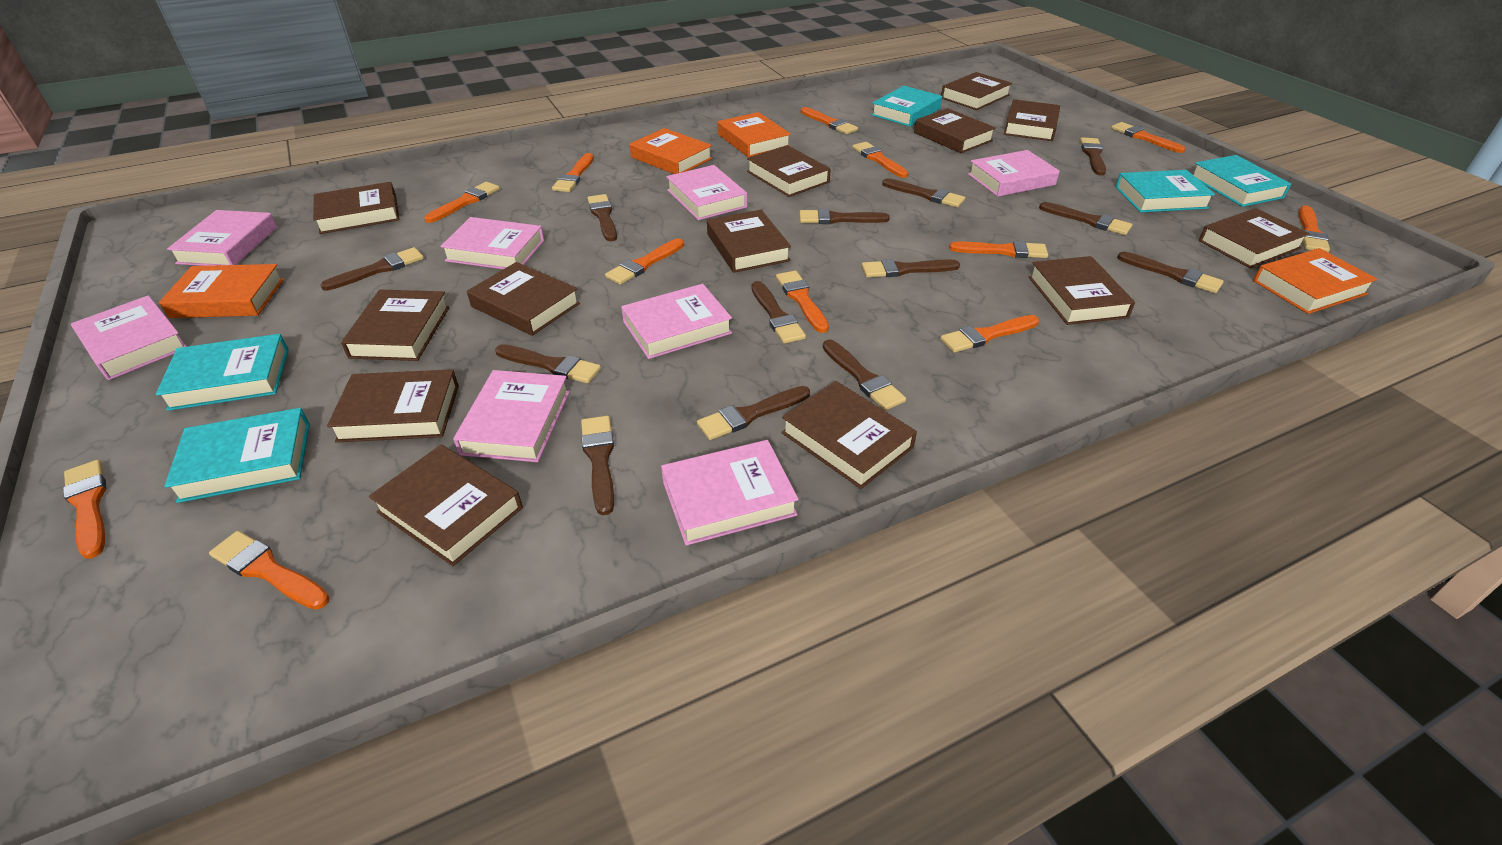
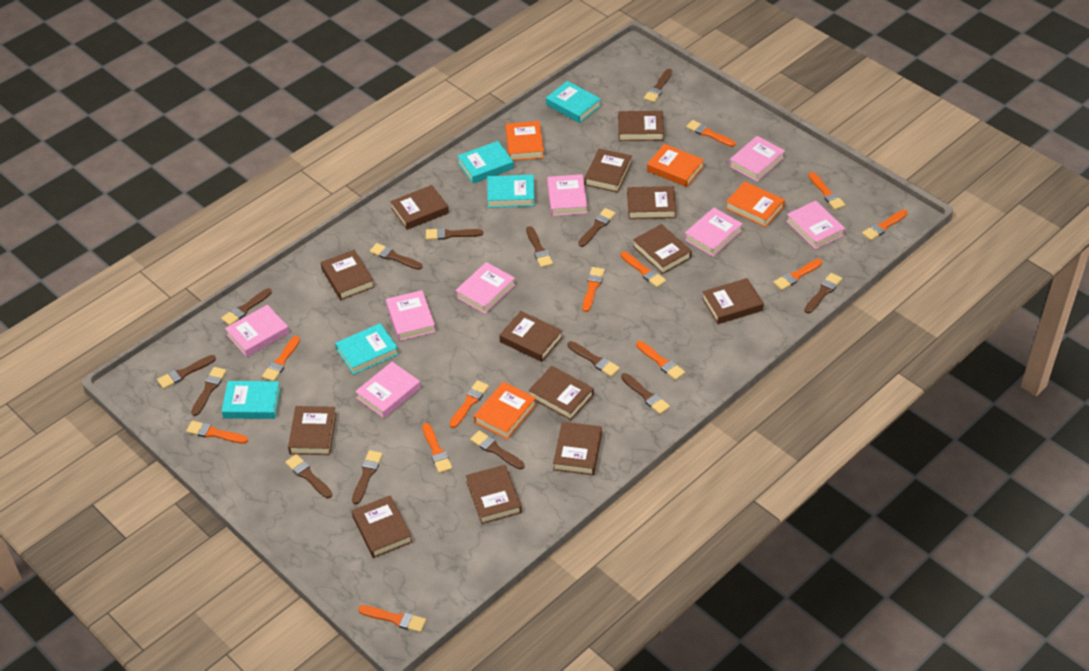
brown brush: [321,247,424,291] [495,344,601,383] [581,416,614,515] [587,194,617,241] [697,386,810,440] [751,281,806,344] [799,209,890,224] [823,340,906,410] [861,259,960,278] [882,178,965,208] [1039,202,1132,235] [1080,137,1106,175] [1117,252,1224,293] = 13 -> [157,355,216,389] [191,367,226,416] [221,288,272,326] [285,454,332,498] [352,450,383,504] [370,243,423,270] [426,228,483,240] [470,430,524,470] [526,226,553,268] [567,341,620,377] [578,208,616,247] [621,373,670,414] [644,69,672,102] [805,273,842,313] = 14

